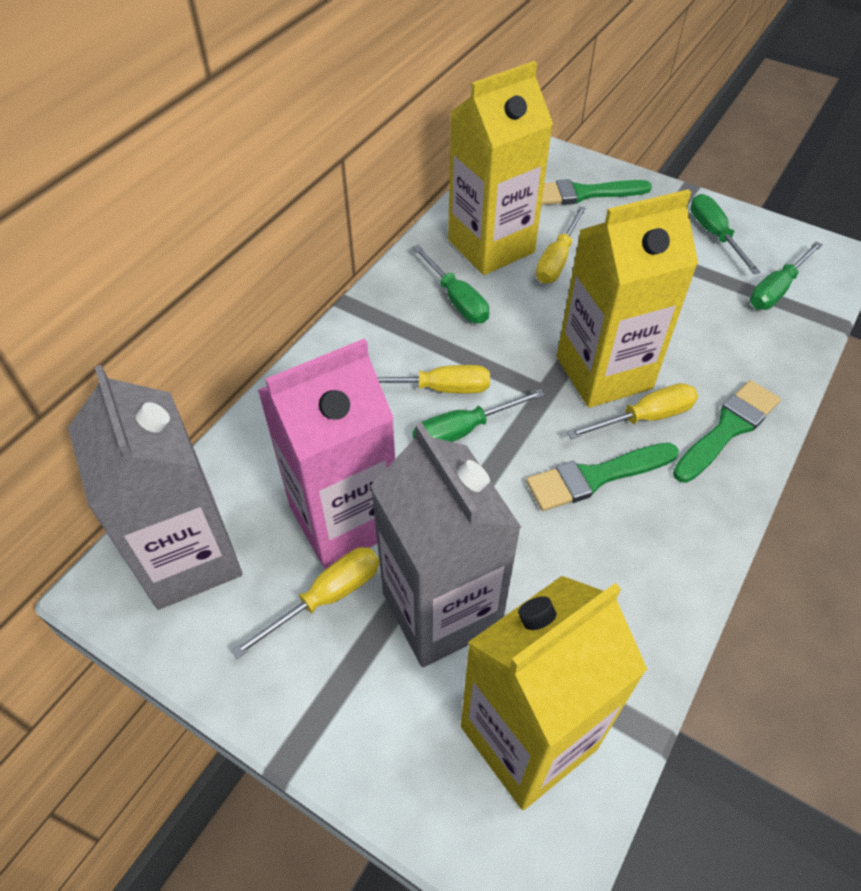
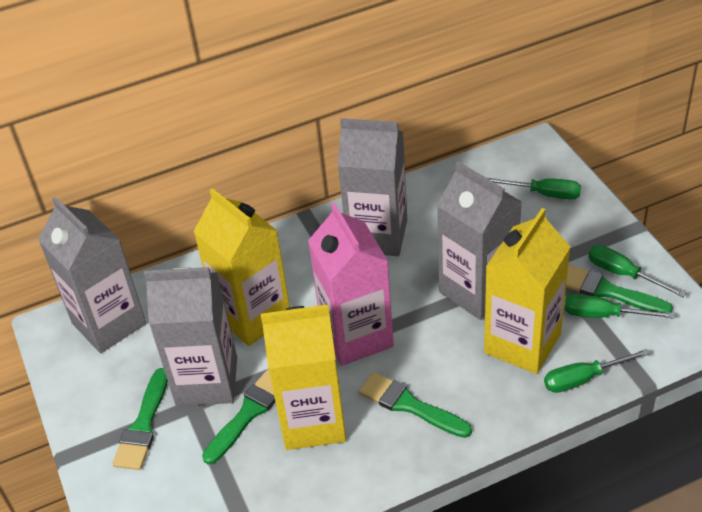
green brush: [526,443,679,511] [541,179,652,205] [673,380,781,483] = 3 -> [113,368,168,470] [202,369,276,465] [359,372,472,438] [566,265,673,313] = 4
grey carton: [68,365,243,610] [370,422,521,667] = 2 -> [38,197,146,353] [144,267,237,406] [338,118,407,256] [437,161,522,320] = 4
yellow screwdriver: [231,547,380,659] [377,365,490,393] [536,206,586,284] [567,383,698,439] = 4 -> none = 0

